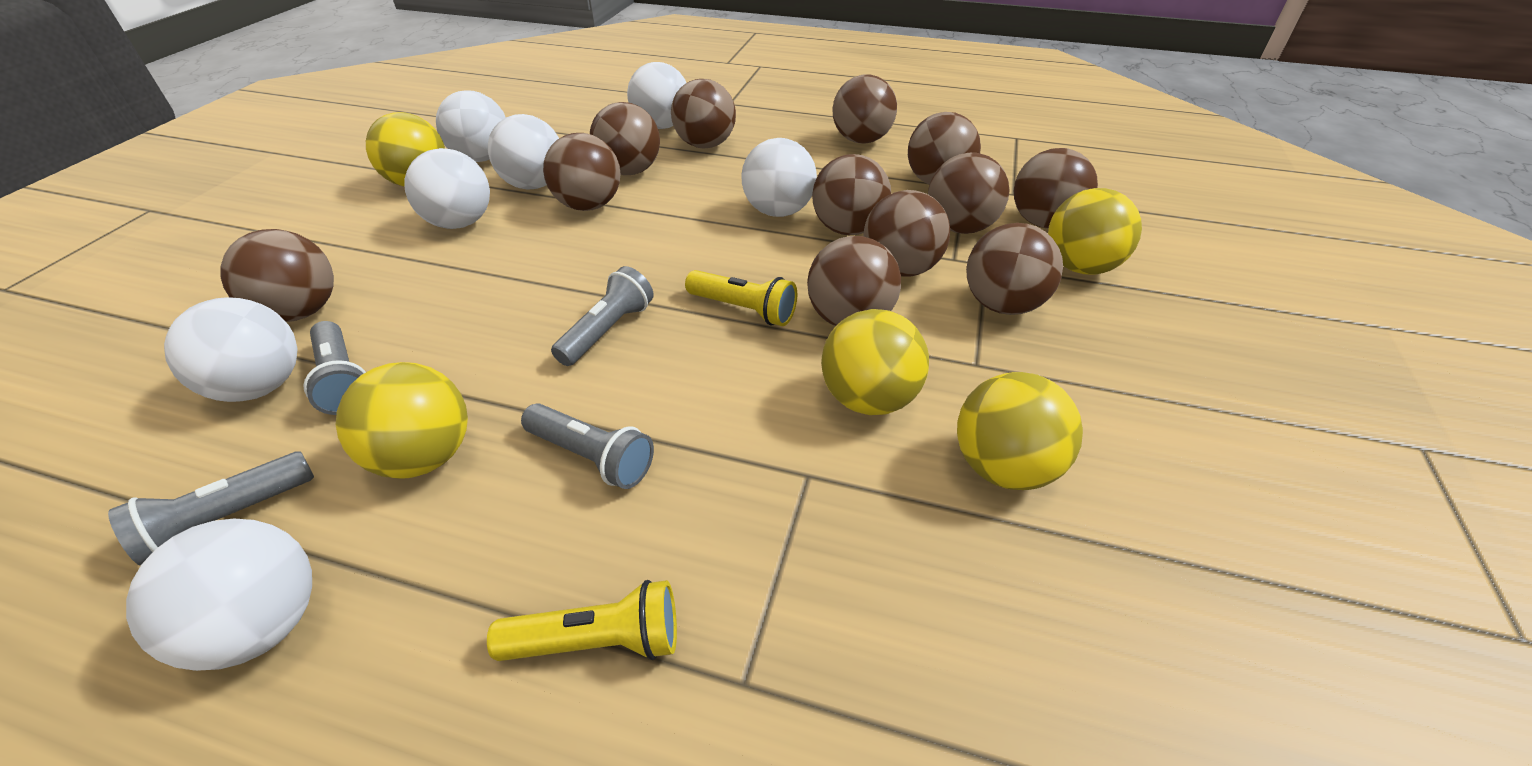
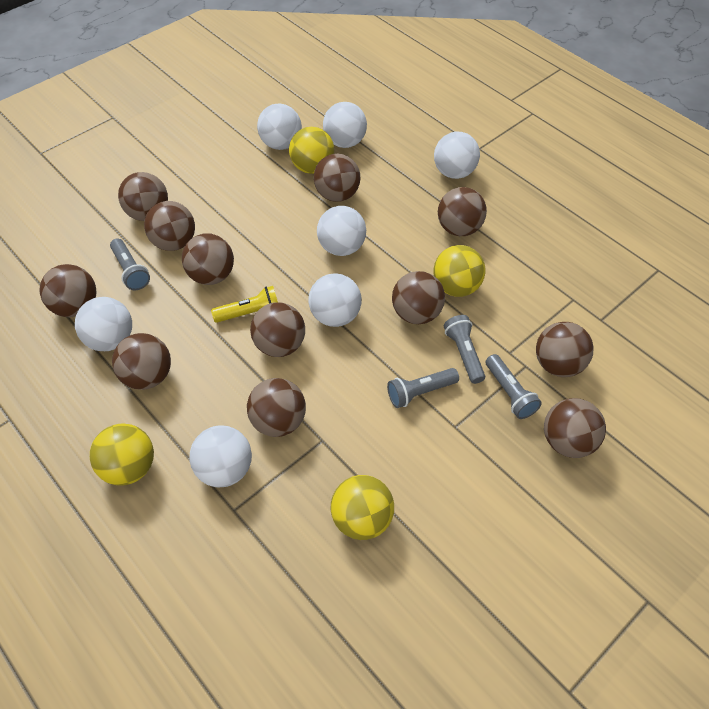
yellow ball: [336,362,468,479] [366,112,445,187] [821,309,929,415] [957,372,1083,490] [1048,188,1142,275] = 5 -> [90,423,154,485] [289,127,334,174] [331,475,394,540] [433,245,485,297] = 4
yellow flashlight: [487,580,677,661] [685,270,797,326] = 2 -> [211,286,278,323] = 1

